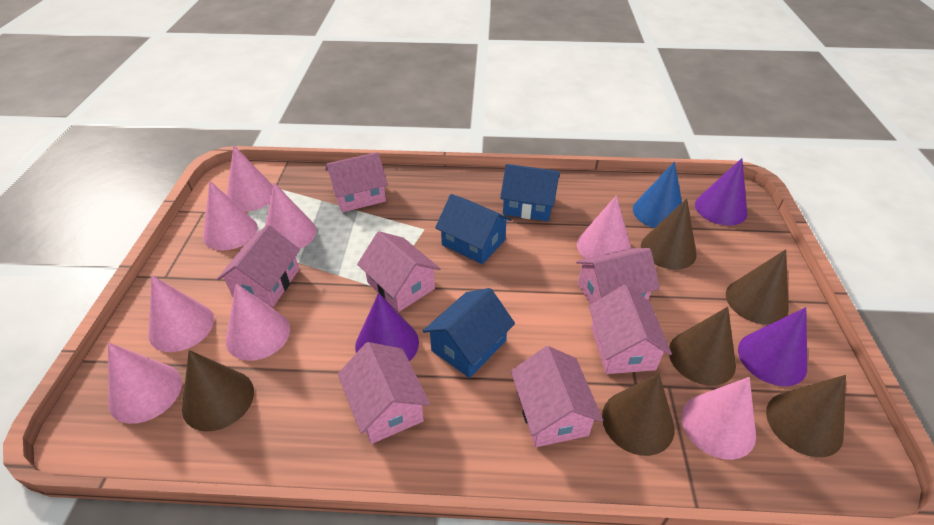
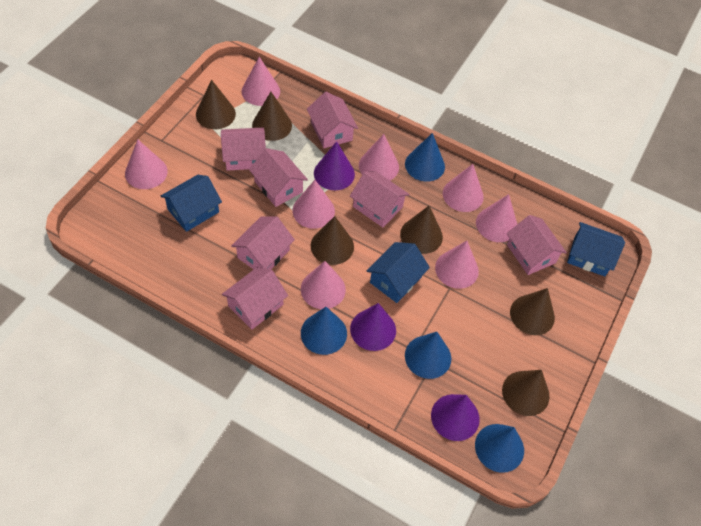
blue cone: [633,161,682,228] = 1 -> [301,307,347,355] [405,133,445,182] [405,332,451,379] [475,424,524,473] = 4

